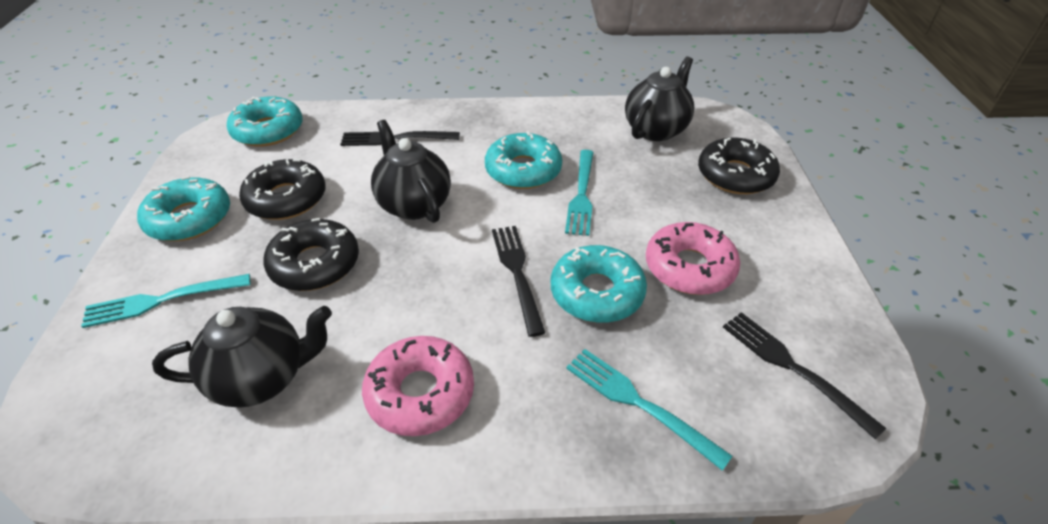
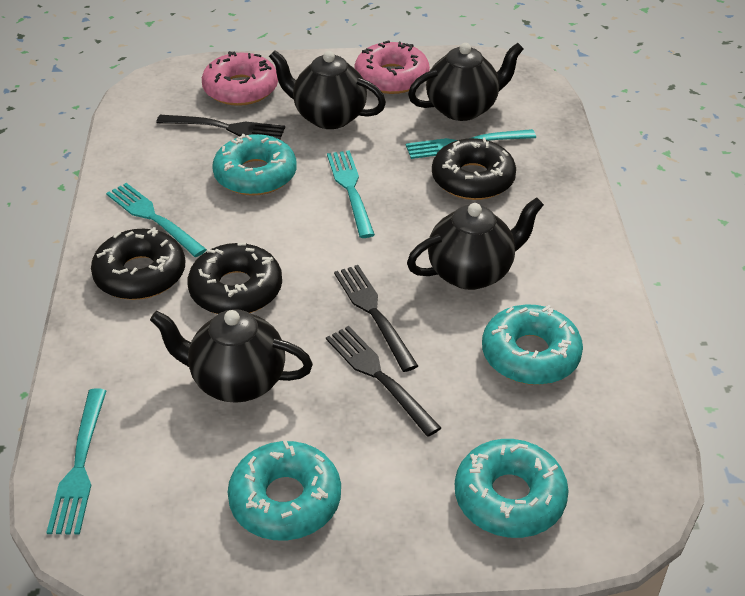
black teapot: [152,306,332,408] [371,120,451,223] [625,56,694,141] = 3 -> [150,309,313,403] [269,50,386,129] [407,197,544,290] [408,43,524,121] = 4
turquoise fork: [81,274,250,328] [565,150,594,236] [566,349,733,471] = 3 -> [46,389,106,534] [106,183,207,257] [327,150,375,238] [406,129,536,159] = 4

